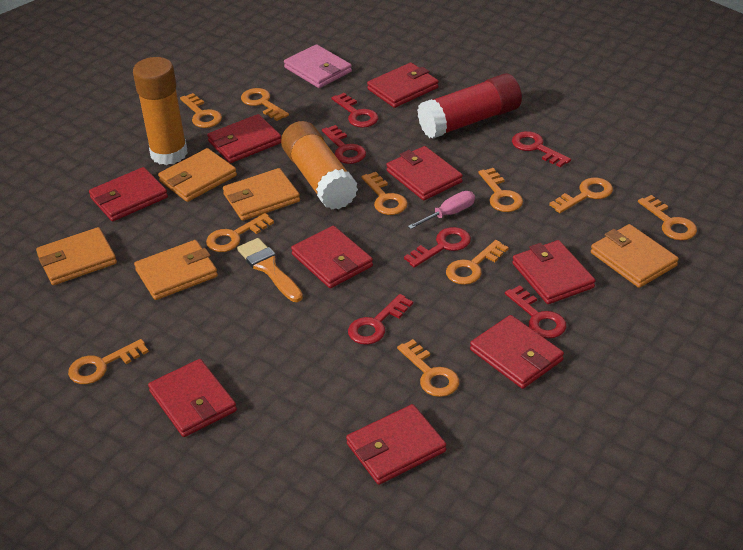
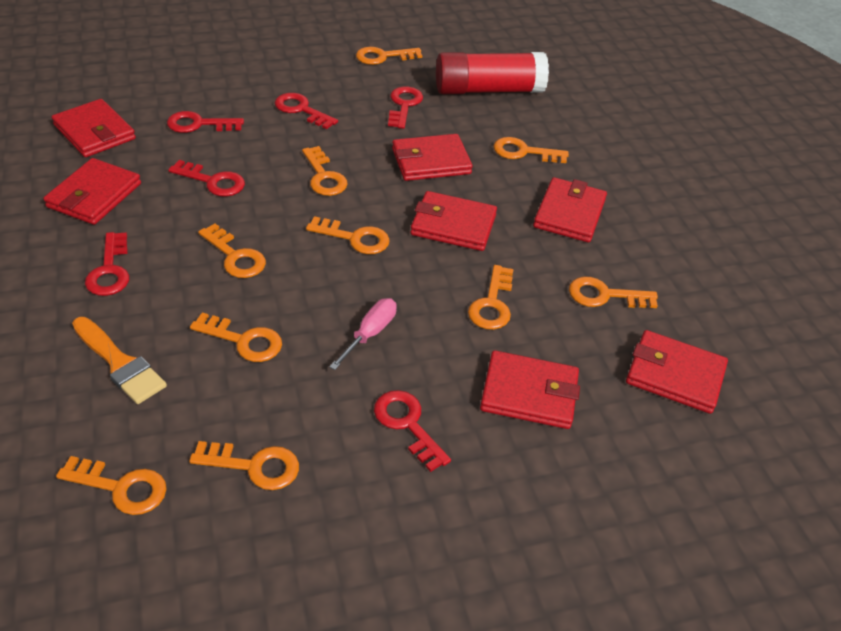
orange glue stick: [133,57,188,165] [281,121,358,209] = 2 -> none = 0
orange wallet: [36,227,117,285] [134,240,218,300] [158,148,237,202] [223,168,300,221] [591,224,679,288] = 5 -> none = 0
pink wallet: [284,44,352,88] = 1 -> none = 0
red wallet: [89,167,168,221] [148,359,237,437] [207,114,281,163] [291,226,373,288] [346,404,446,485] [367,63,439,108] [386,146,463,200] [470,315,564,389] [512,240,596,304] = 9 -> [43,158,141,225] [52,99,136,157] [392,134,473,181] [410,191,497,251] [480,350,580,429] [533,177,607,242] [626,330,728,414] = 7

